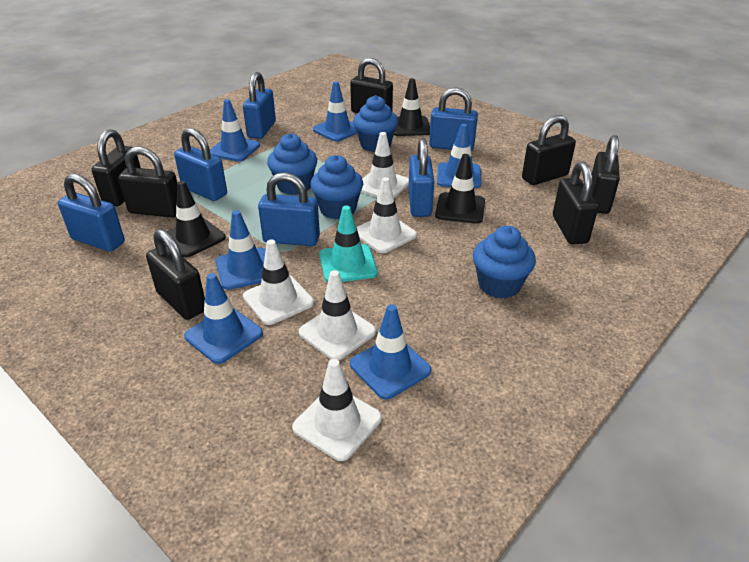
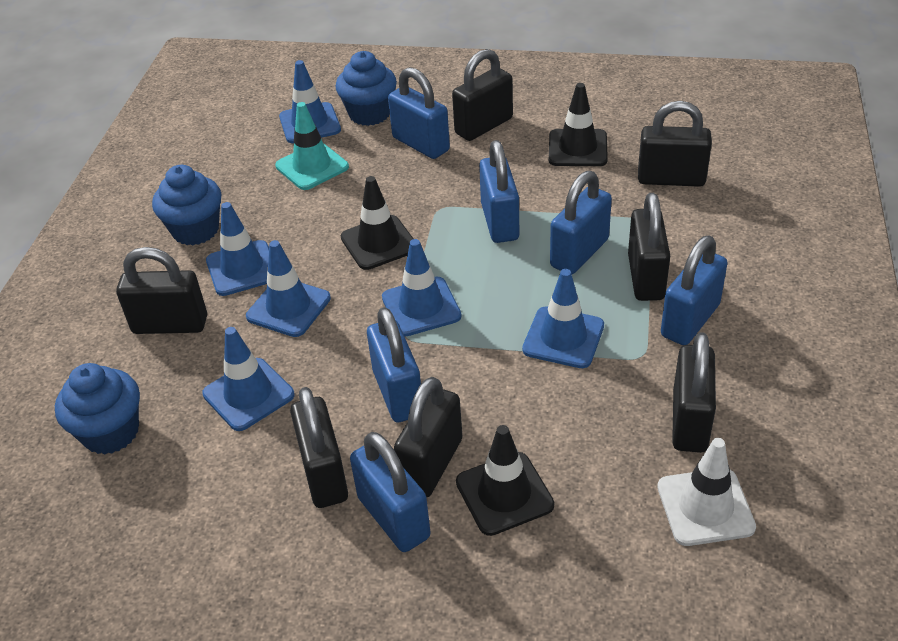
blue cupcake: [267,133,317,195] [310,155,363,219] [353,95,398,152] [473,226,536,299] = 4 -> [55,363,140,455] [152,165,221,245] [335,51,397,126] = 3
white traffic cone: [243,239,314,325] [292,359,382,461] [299,270,376,360] [356,177,417,253] [361,132,409,198] = 5 -> [657,438,756,546] = 1

